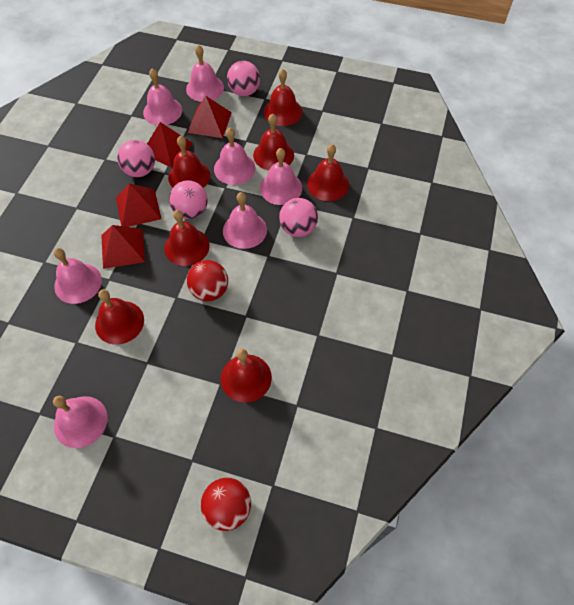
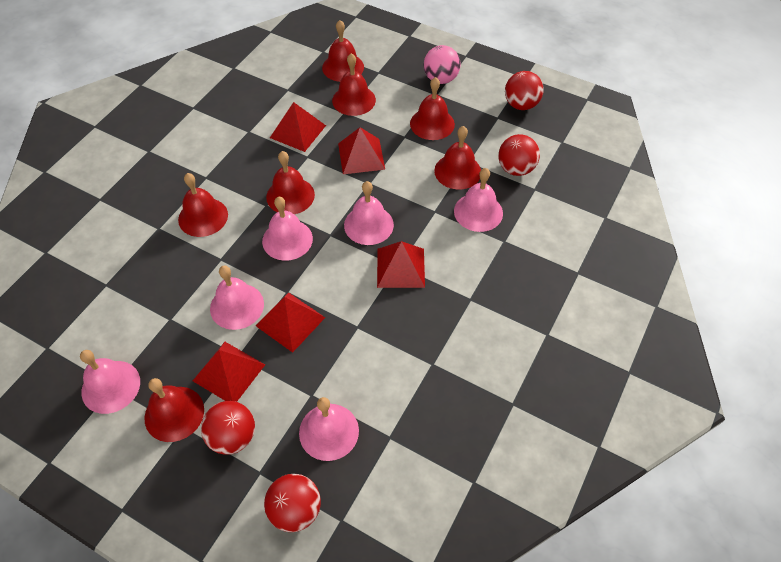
pink ball: [117,140,155,177] [169,180,208,219] [227,61,260,96] [279,198,318,237] = 4 -> [424,45,461,84] = 1
pink bell: [53,396,108,448] [54,248,102,304] [143,68,182,125] [186,45,224,102] [214,128,255,185] [223,192,267,249] [260,148,302,205] = 7 -> [80,350,140,414] [210,265,264,330] [262,197,313,261] [299,397,359,461] [344,181,394,245] [454,168,503,232] = 6
red ball: [187,260,228,301] [201,478,251,531] = 2 -> [201,401,255,455] [264,474,321,532] [498,134,540,176] [505,71,543,110] = 4
red pyramid: [101,225,145,269] [116,184,161,227] [147,122,193,168] [188,96,232,138] = 4 -> [193,342,265,402] [256,292,325,353] [270,102,326,152] [338,127,385,174] [377,241,425,288] = 5

